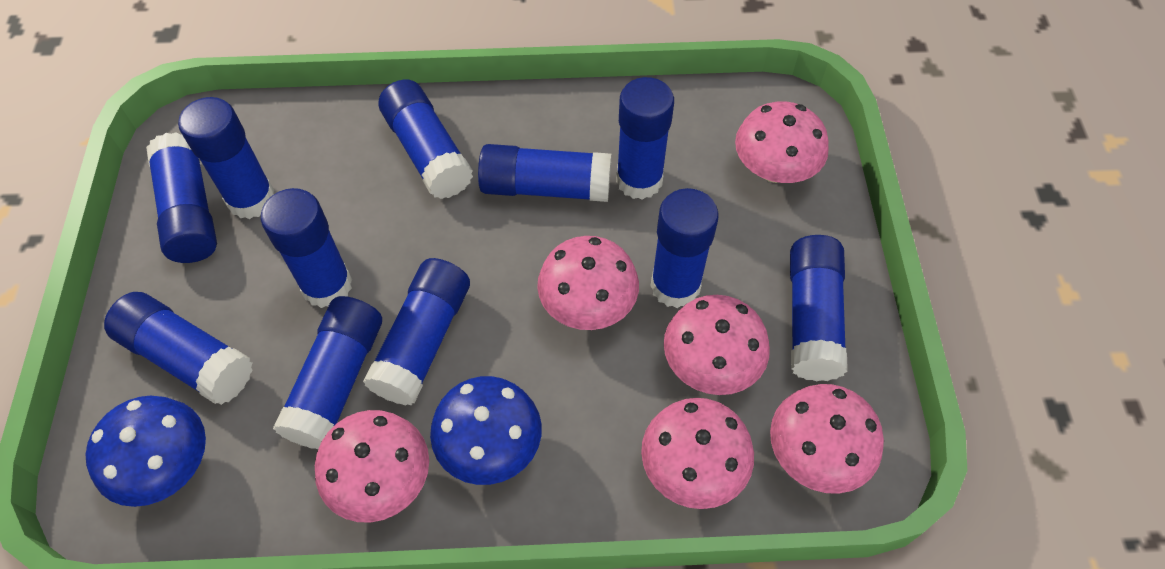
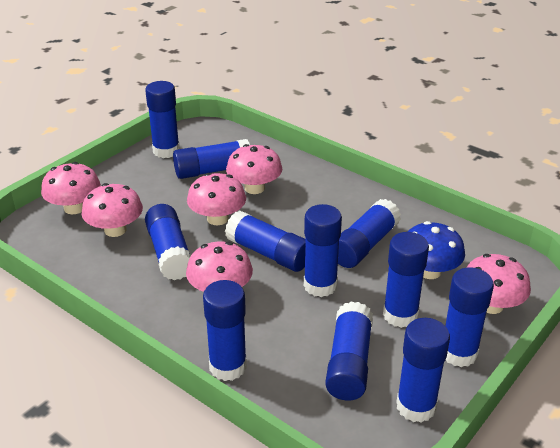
blue mushroom: [85,396,206,507] [430,376,542,485] = 2 -> [408,221,465,279] = 1

